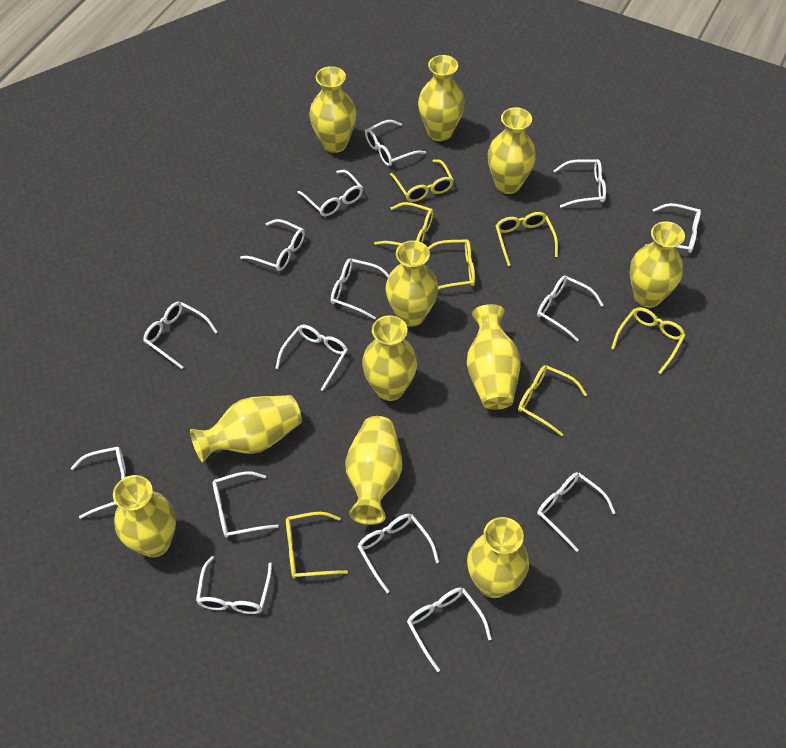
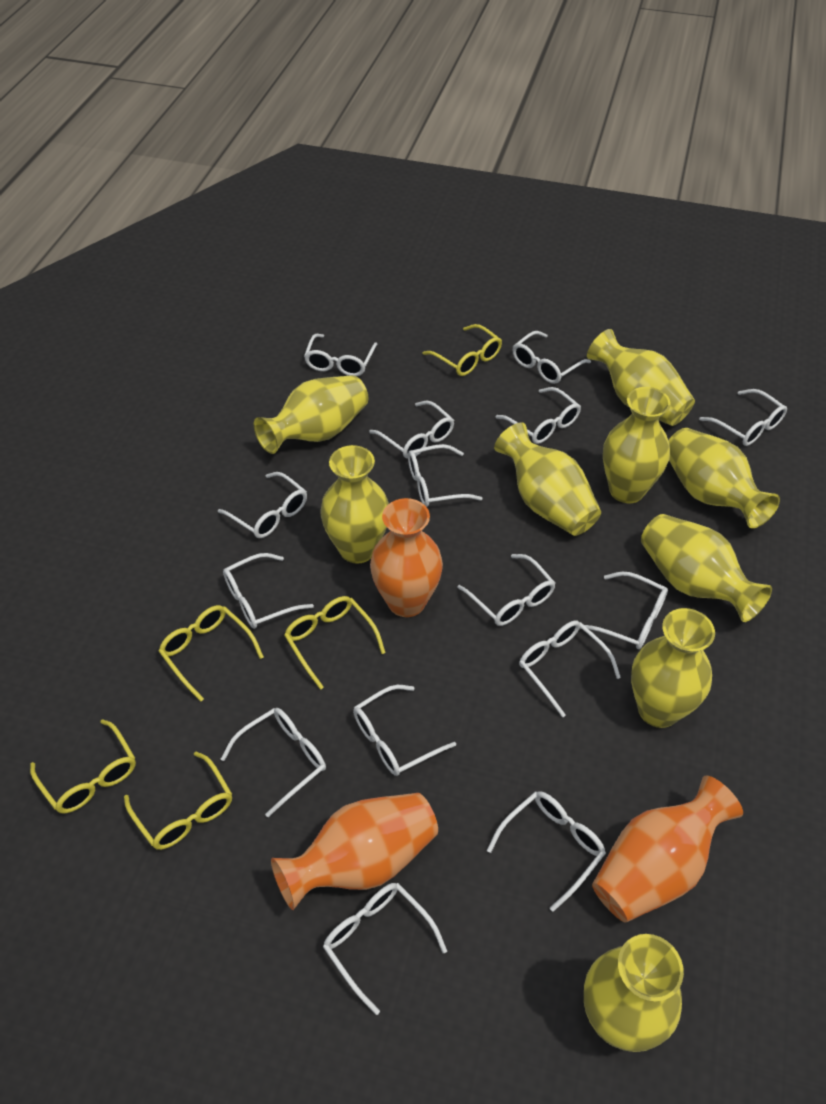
orange vase: none = 0 -> [271,793,438,910] [370,498,443,617] [592,776,743,923] = 3
yellow glasses: [286,512,348,578] [374,202,434,246] [390,160,454,202] [428,239,475,290] [495,212,558,266] [518,365,587,436] [611,307,686,374] = 7 -> [30,719,136,813] [124,752,232,850] [159,605,264,702] [284,596,386,690] [423,324,502,376] = 5
yellow vase: [113,475,176,557] [190,395,302,462] [309,66,357,153] [345,416,402,525] [362,315,417,401] [386,240,438,327] [418,55,465,141] [467,304,521,410] [467,517,529,598] [488,107,536,194] [630,221,685,308] = 11 -> [254,375,368,454] [320,445,389,564] [494,422,601,536] [584,934,684,1052] [587,329,695,426] [603,387,671,503] [631,608,715,728] [641,514,772,622] [669,428,780,528] = 9

